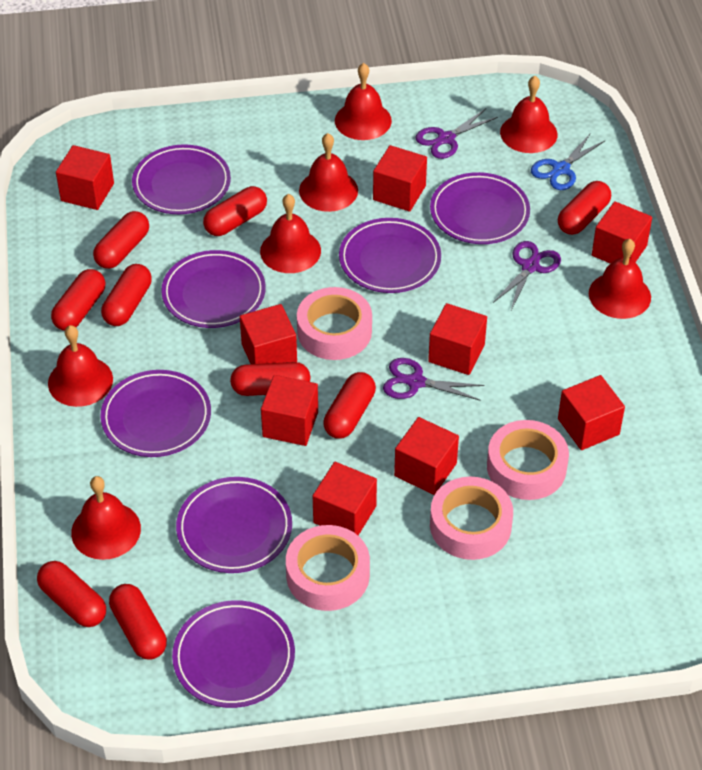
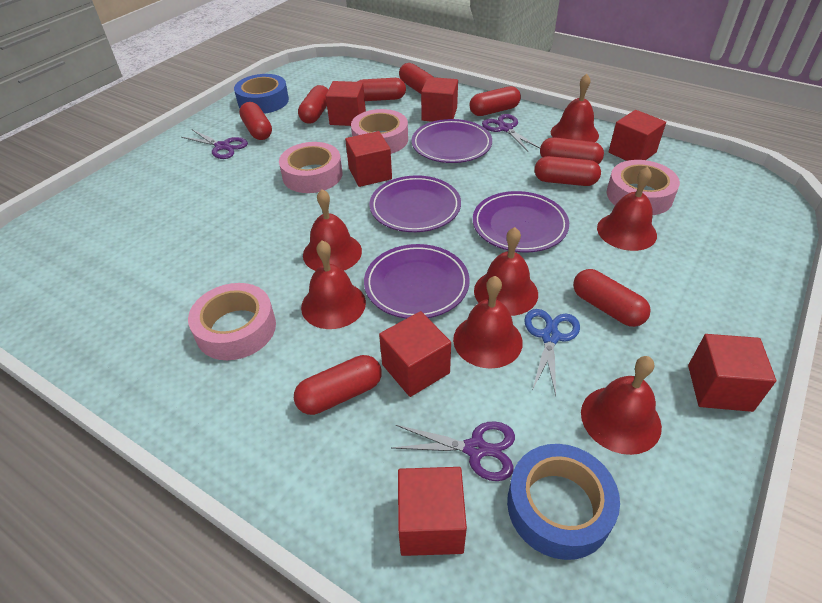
blue tape: none = 0 -> [234,74,289,114] [507,444,620,560] = 2
purple plate: [100,370,211,457] [132,144,231,214] [161,250,266,328] [172,600,295,708] [176,477,292,573] [339,218,441,293] [430,172,530,244] = 7 -> [364,244,470,319] [370,175,461,232] [412,119,492,163] [473,191,569,253] = 4
red cube: [56,145,114,210] [240,304,297,364] [261,375,318,446] [313,462,377,535] [373,145,427,212] [394,417,459,495] [428,303,487,375] [558,375,625,450] [592,201,652,263] = 9 -> [326,81,366,126] [345,131,392,187] [379,311,451,397] [398,467,467,556] [421,77,458,122] [609,110,666,161] [688,334,776,412] = 7

